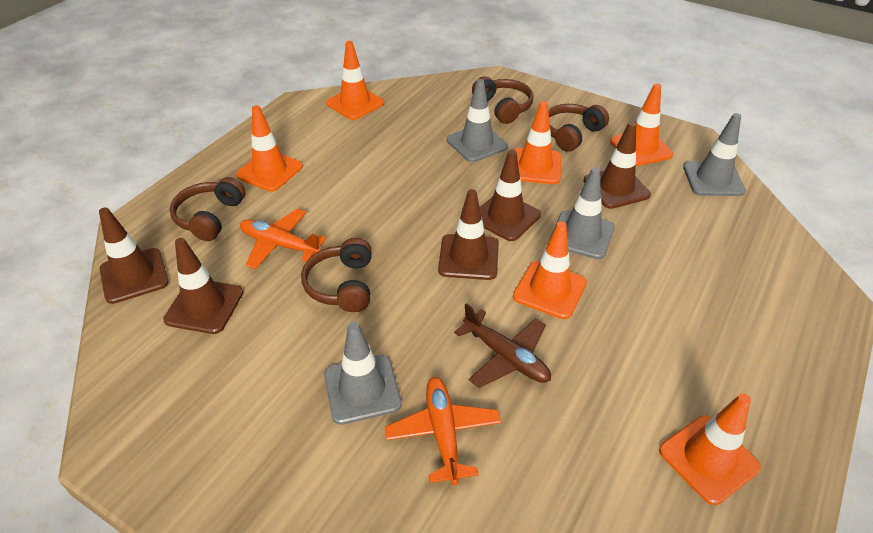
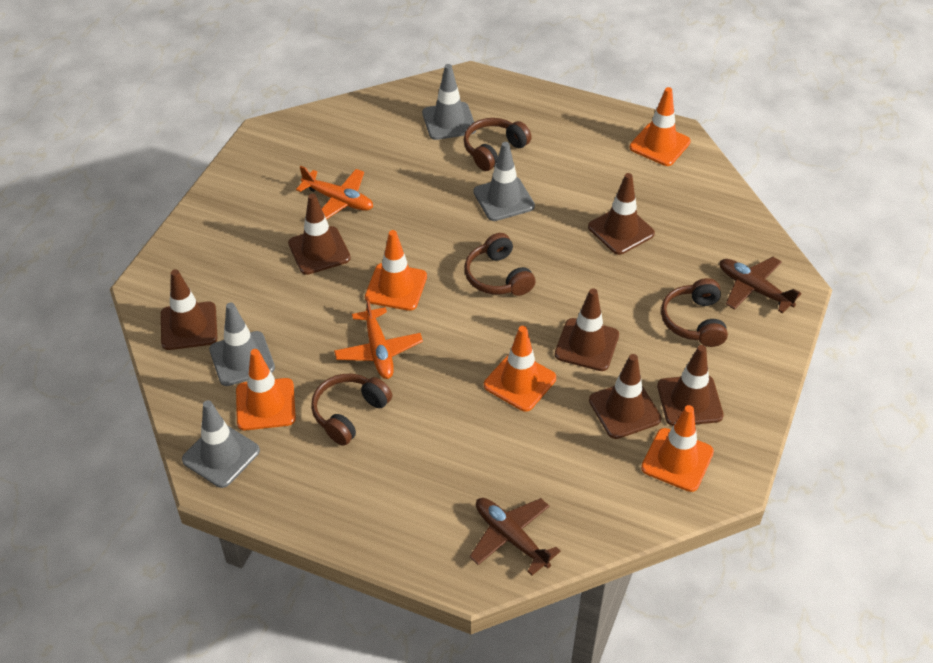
brown plane: [454,303,551,388] = 1 -> [469,498,561,576] [720,257,801,314] = 2
brown traffic cone: [99,207,169,304] [163,238,243,334] [438,189,499,280] [480,150,541,241] [584,122,651,209] = 5 -> [161,269,218,350] [288,194,351,275] [555,288,619,371] [588,173,655,255] [589,354,662,439] [657,345,724,426] = 6
orange traffic cone: [236,105,303,192] [326,41,384,120] [513,221,587,319] [514,101,562,184] [610,83,673,166] [659,393,761,505] = 6 -> [236,349,296,430] [365,230,427,311] [484,326,556,412] [630,87,691,166] [641,405,714,492] = 5

